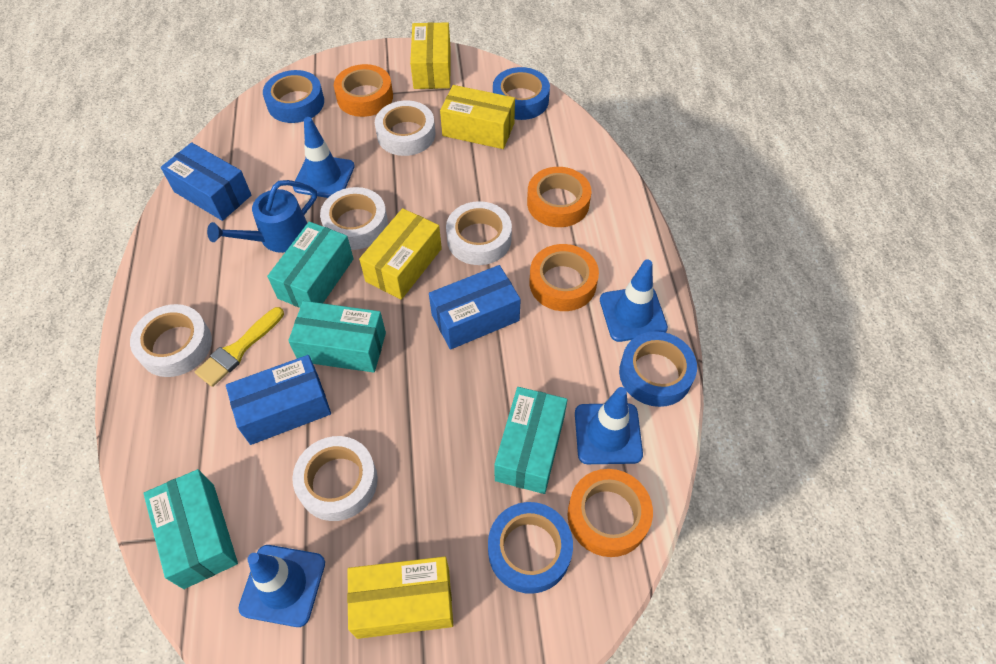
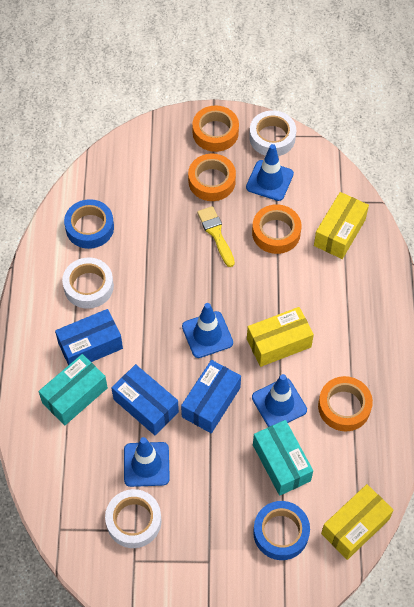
blue tape: [263,70,324,123] [488,502,573,594] [493,67,550,120] [619,331,697,407] = 4 -> [64,199,114,249] [253,501,310,560] = 2
blue watering can: [207,180,317,253] = 1 -> none = 0
turquoise box: [143,469,238,589] [267,222,354,308] [288,301,386,373] [494,387,567,494] = 4 -> [38,354,108,425] [253,420,313,496] = 2
white tape: [130,304,212,377] [292,436,378,521] [320,187,388,250] [375,100,435,156] [446,201,512,265] = 5 -> [62,257,114,309] [105,489,162,548] [249,110,296,156] = 3
yellow box: [347,557,453,639] [359,208,442,300] [410,22,451,89] [440,85,515,149] = 4 -> [247,307,314,367] [314,192,369,259] [321,484,394,560] = 3

